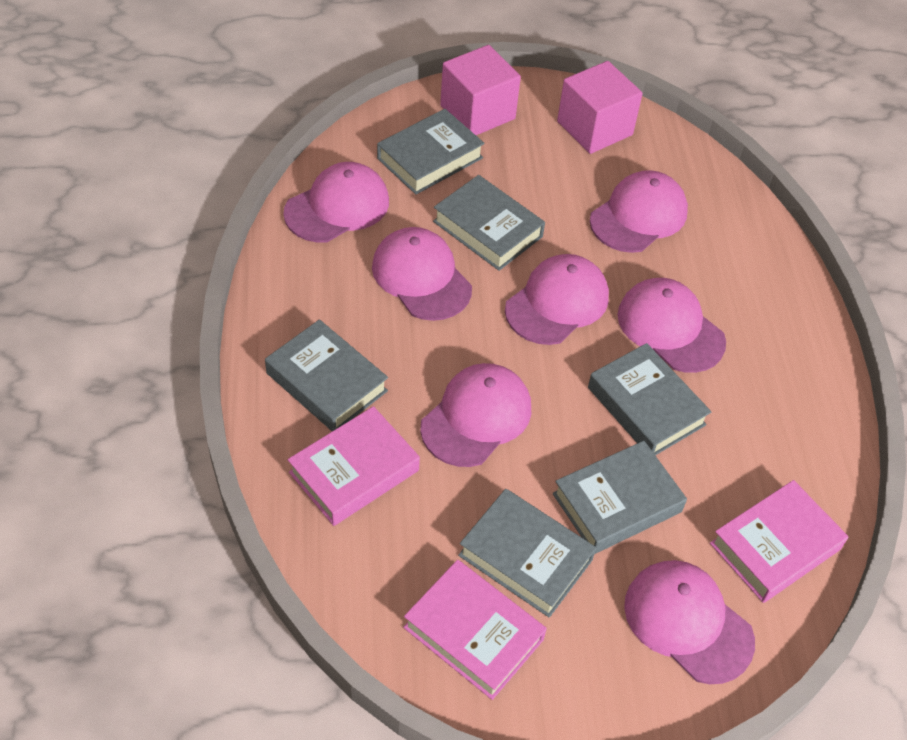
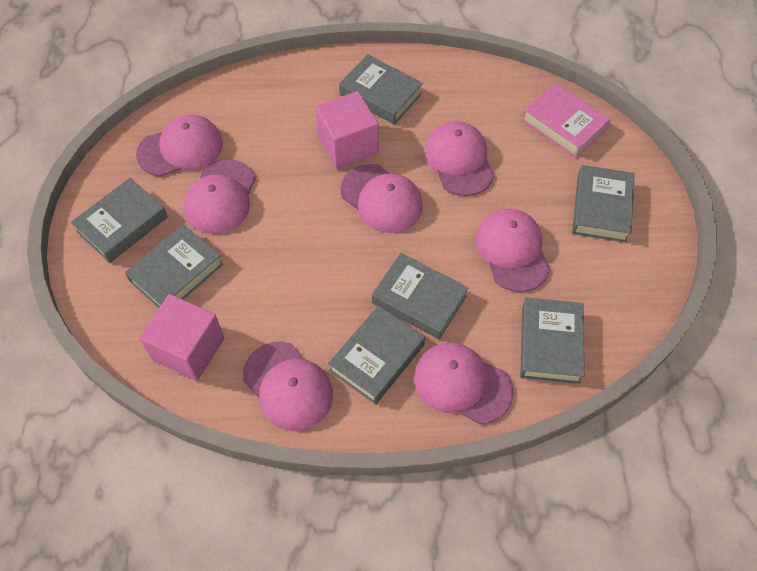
grey book: [265,319,388,431] [377,109,485,195] [433,175,545,271] [458,489,596,617] [553,441,687,554] [588,343,711,455] = 6 -> [71,178,168,263] [125,224,223,308] [328,305,425,405] [339,54,423,125] [372,253,468,339] [520,298,584,384] [572,165,635,243] = 7
pink book: [288,406,420,526] [403,560,547,700] [710,480,848,603] = 3 -> [522,83,610,158] = 1

